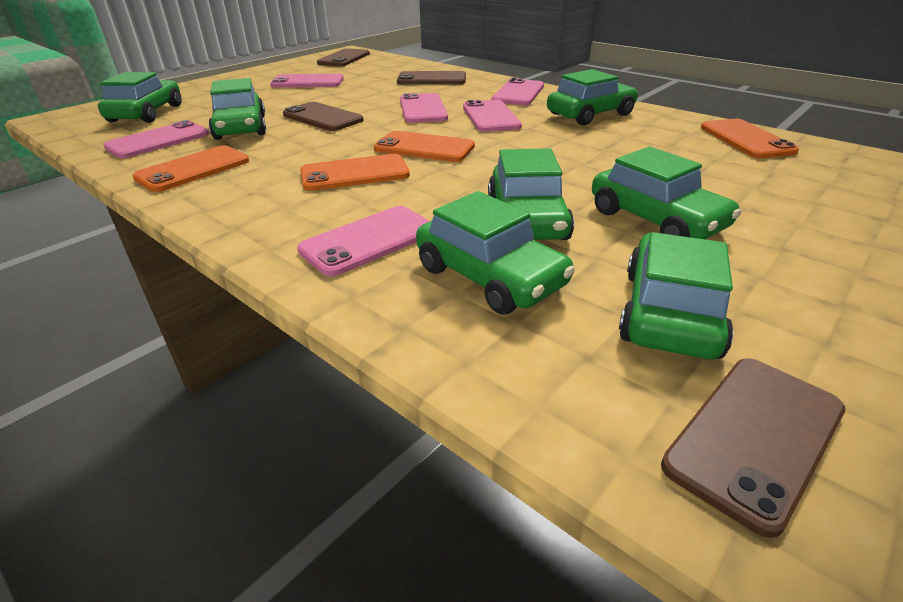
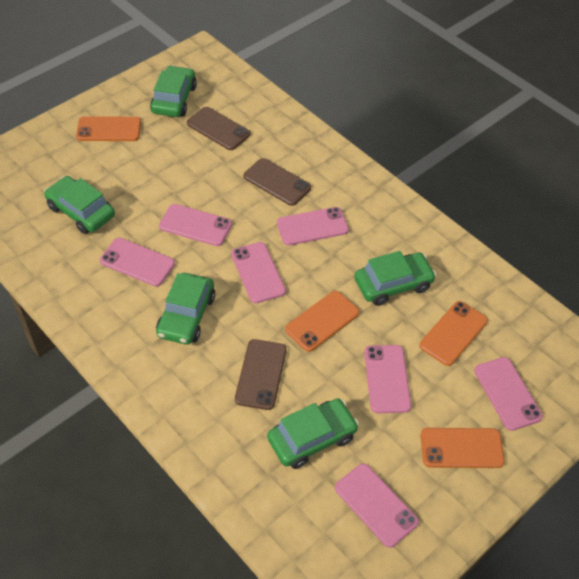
brown phone: [283,102,364,131] [317,48,370,67] [397,71,466,84] [661,358,846,538] = 4 -> [187,107,250,150] [235,339,287,410] [244,158,311,206] = 3
green car: [98,72,182,123] [209,78,266,140] [416,191,575,315] [488,148,574,240] [547,69,638,125] [592,147,741,239] [619,232,733,359] = 7 -> [44,176,115,234] [150,66,197,117] [156,273,215,345] [267,398,359,469] [354,251,436,306] = 5
pink phone: [103,120,209,158] [270,73,344,88] [297,206,430,277] [400,93,448,123] [463,99,522,132] [491,78,544,105] = 6 -> [100,238,175,286] [159,204,232,246] [231,242,286,303] [277,207,349,245] [335,464,419,548] [364,345,411,413] [474,357,543,431] = 7

